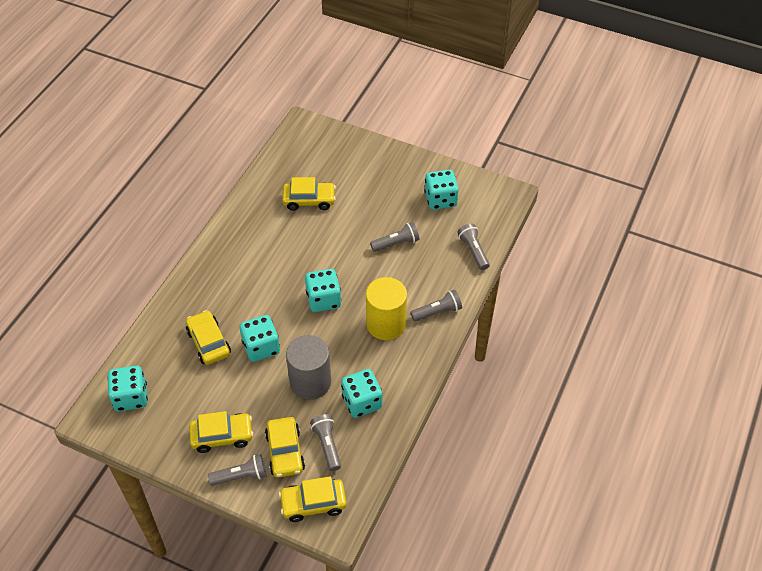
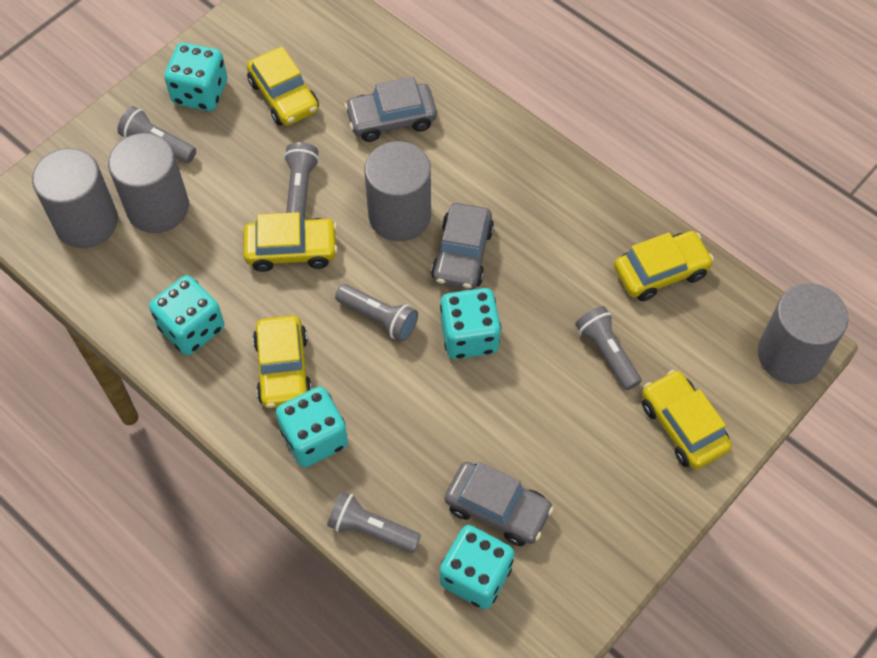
grey car: none = 0 -> [344,77,437,142] [431,203,494,290] [445,462,554,546] = 3
grey cylinder: [286,335,331,400] = 1 -> [32,148,118,248] [108,133,189,233] [364,141,431,241] [757,283,848,384] = 4
yellow cylinder: [366,277,407,340] = 1 -> none = 0

